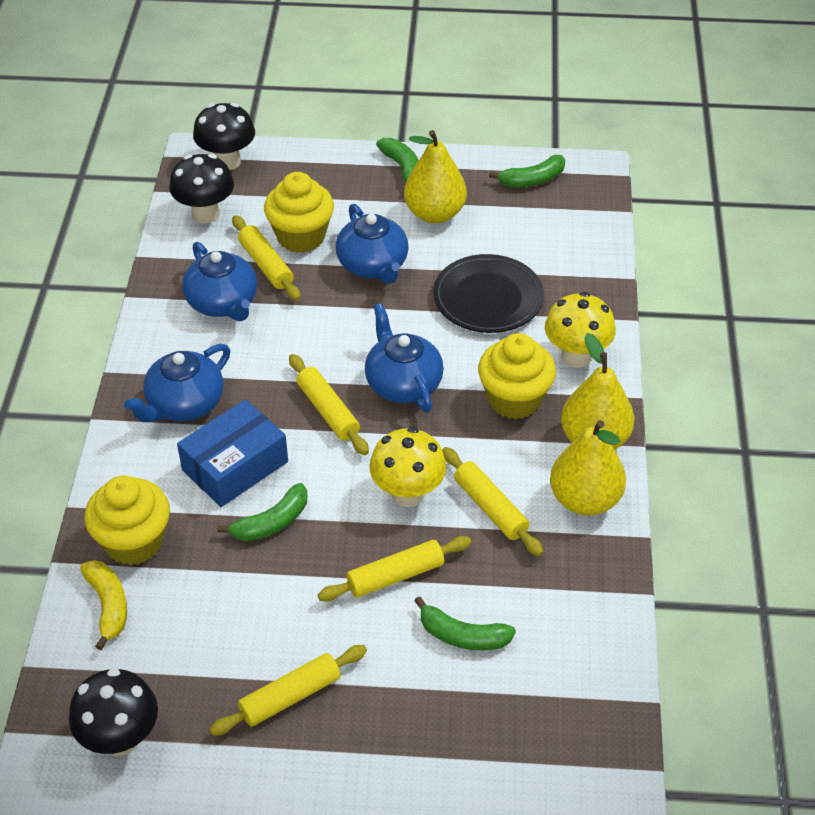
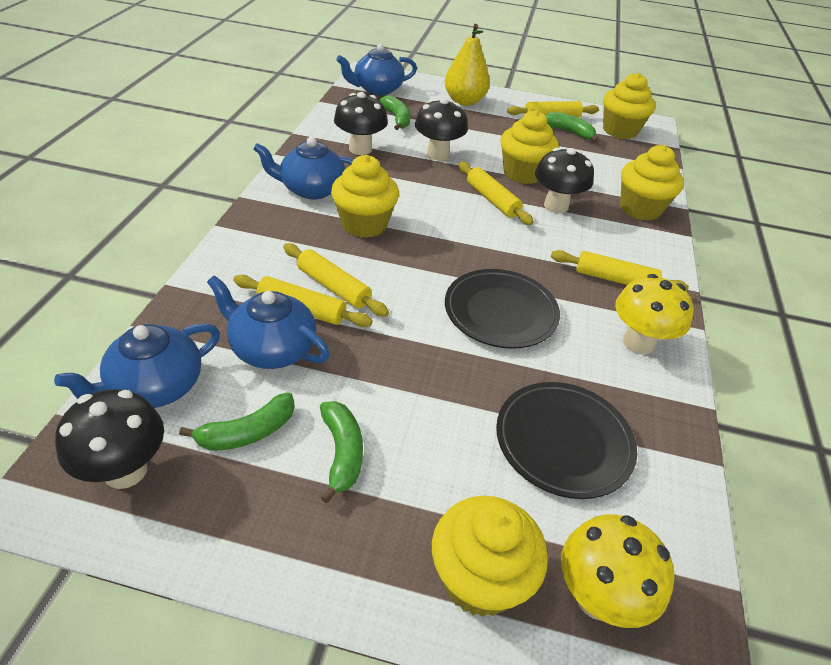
black mushroom: [69,668,158,756] [170,154,234,223] [193,103,255,170] = 3 -> [55,389,164,489] [334,92,388,155] [415,98,468,161] [535,148,594,213] = 4
black plate: [433,254,544,333] = 1 -> [445,269,560,349] [496,382,637,499] = 2
blue box: [177,399,288,507] = 1 -> none = 0
yellow banana: [80,560,127,650] = 1 -> none = 0
yellow cupcake: [84,476,170,566] [264,172,334,253] [478,333,556,419] = 3 -> [331,155,399,238] [432,496,548,617] [500,110,559,184] [603,73,655,139] [620,145,684,221] = 5
yellow pear: [404,130,467,223] [550,420,626,516] [561,333,634,449] = 3 -> [445,24,490,106] = 1

